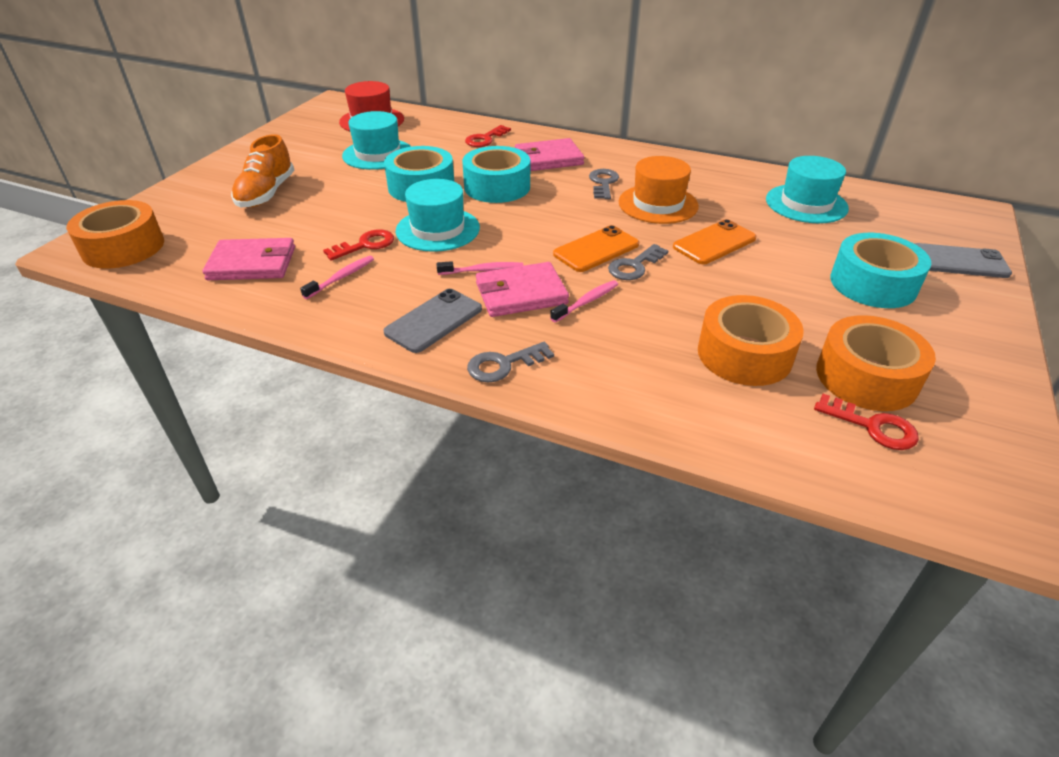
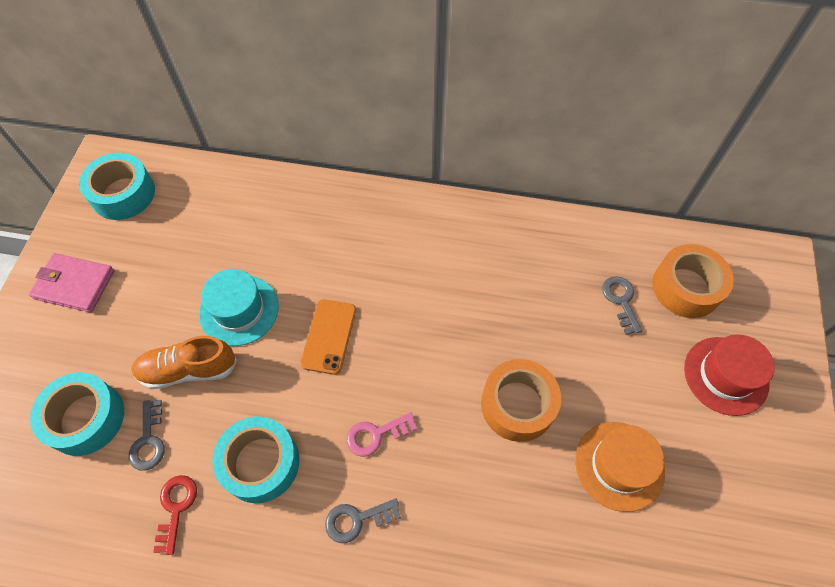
grey phone: [383,289,482,353] [914,243,1012,278] = 2 -> none = 0
orange phone: [553,225,639,272] [673,219,756,264] = 2 -> [300,299,356,375] = 1
orange tape: [66,200,164,269] [698,295,804,386] [816,315,936,411] = 3 -> [481,359,561,442] [652,244,734,318] = 2
pink key: none = 0 -> [346,412,417,457] = 1
pink toothbrush: [300,256,374,299] [436,261,523,275] [550,280,618,322] = 3 -> none = 0
pink wallet: [202,238,295,280] [476,262,569,317] [515,138,585,171] = 3 -> [29,253,115,313] = 1
red key: [323,229,394,260] [465,125,511,147] [814,394,919,450] = 3 -> [153,475,197,555] = 1
turquoise hat: [342,111,411,170] [396,179,480,252] [766,156,849,223] = 3 -> [199,269,279,346] = 1

